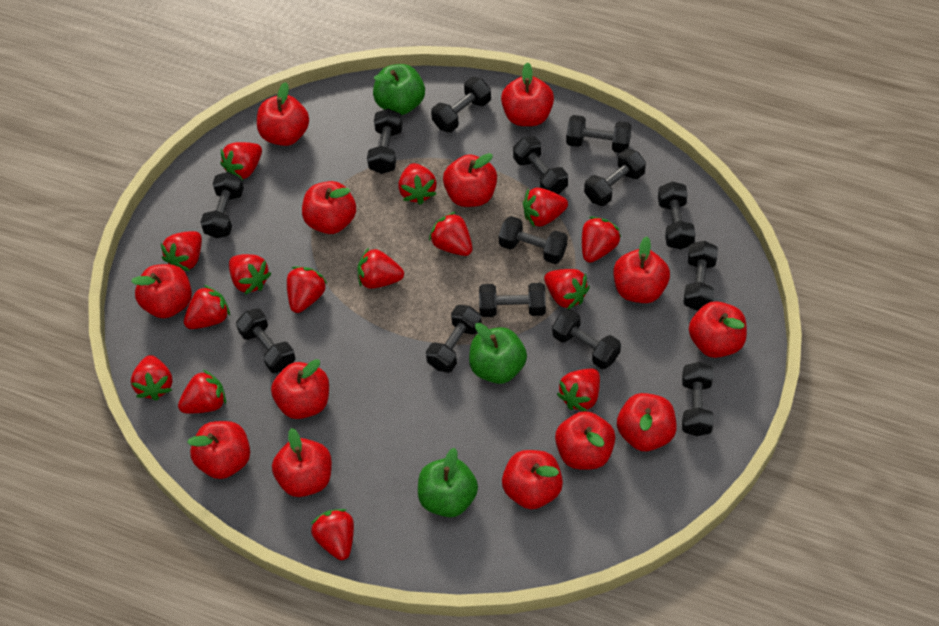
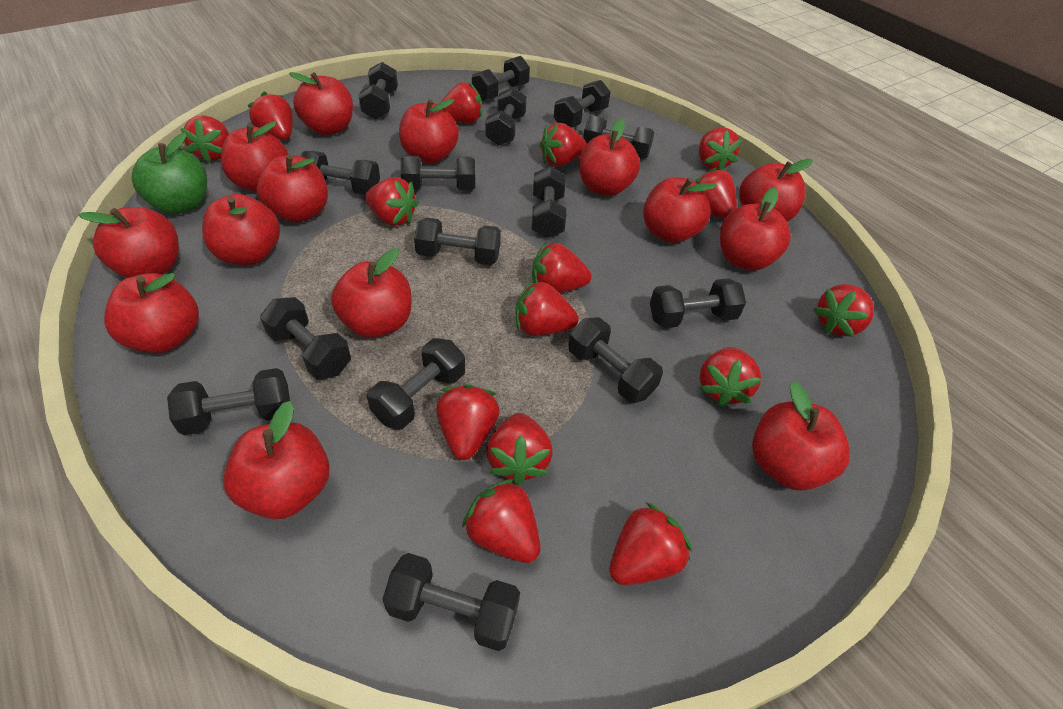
black dumbbell: [200,172,244,238] [236,308,295,373] [367,109,403,174] [426,305,482,373] [431,77,491,132] [479,283,546,317] [499,216,567,264] [513,136,568,194] [552,309,621,369] [566,115,632,153] [584,148,646,206] [658,182,696,249] [682,362,714,436] [683,241,718,311] = 14 -> [167,368,290,435] [260,297,351,380] [301,151,380,195] [358,62,398,119] [367,338,465,430] [382,553,520,651] [400,156,475,190] [414,217,501,265] [472,56,530,101] [485,87,527,146] [532,166,566,238] [554,80,611,128] [568,317,663,403] [583,115,654,159] [650,278,746,328] = 15
green apple: [373,64,425,115] [418,448,478,517] [469,323,527,384] = 3 -> [132,132,207,214] = 1
red apple: [131,264,192,318] [187,421,250,479] [257,82,309,146] [271,359,329,419] [272,428,332,497] [302,181,356,234] [443,153,497,207] [501,62,554,126] [502,450,563,509] [555,411,615,470] [614,237,670,303] [617,393,677,451] [689,301,747,358] = 13 -> [78,207,179,278] [104,273,199,353] [202,194,280,265] [221,121,288,191] [223,401,330,519] [257,154,328,223] [289,72,353,135] [331,248,412,338] [399,99,459,163] [579,118,640,196] [643,177,717,243] [720,188,791,271] [739,159,813,222] [752,381,850,491] = 14

